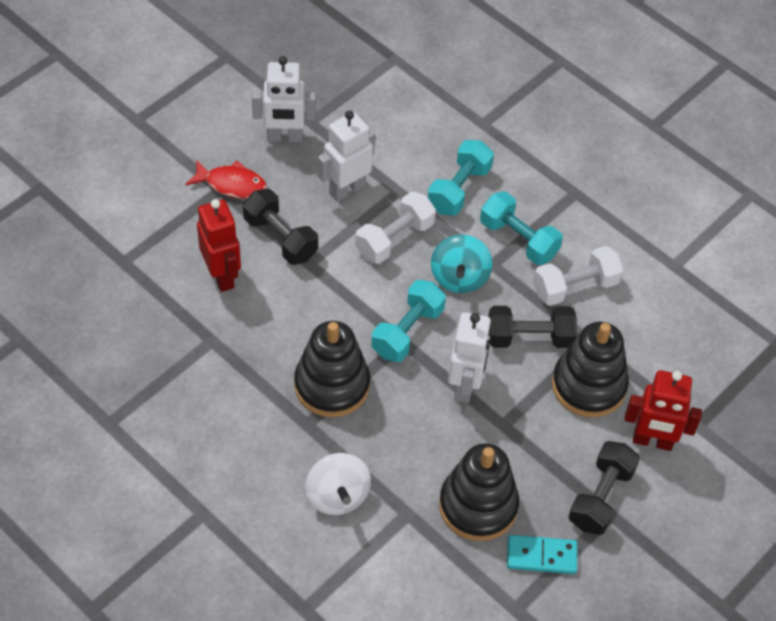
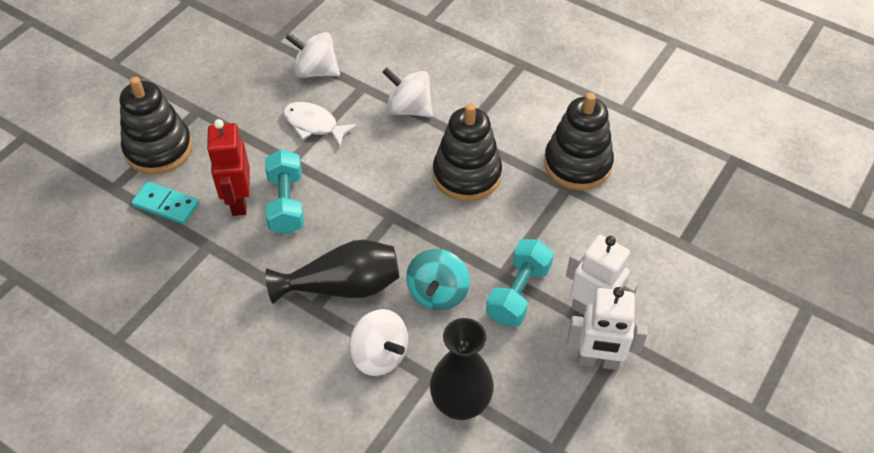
black dumbbell: [243,189,318,265] [488,306,577,348] [568,441,640,535] = 3 -> none = 0
black vase: none = 0 -> [265,240,400,304] [430,318,494,420] = 2
red fish: [185,159,267,199] = 1 -> none = 0
red robot: [197,199,241,292] [624,370,702,451] = 2 -> [207,119,250,216] = 1
turquoise dumbbell: [371,280,446,362] [428,140,494,216] [480,191,563,265] = 3 -> [265,150,304,234] [486,239,554,327] = 2
white dumbbell: [355,191,436,264] [533,246,623,306] = 2 -> none = 0
white fish: none = 0 -> [283,102,357,146] = 1
white robot: [252,56,316,142] [318,110,375,202] [448,312,492,403] = 3 -> [566,235,638,315] [567,287,648,370] = 2
white spinning top: [305,453,371,515] = 1 -> [286,32,340,78] [349,309,408,376] [383,67,433,117] = 3

